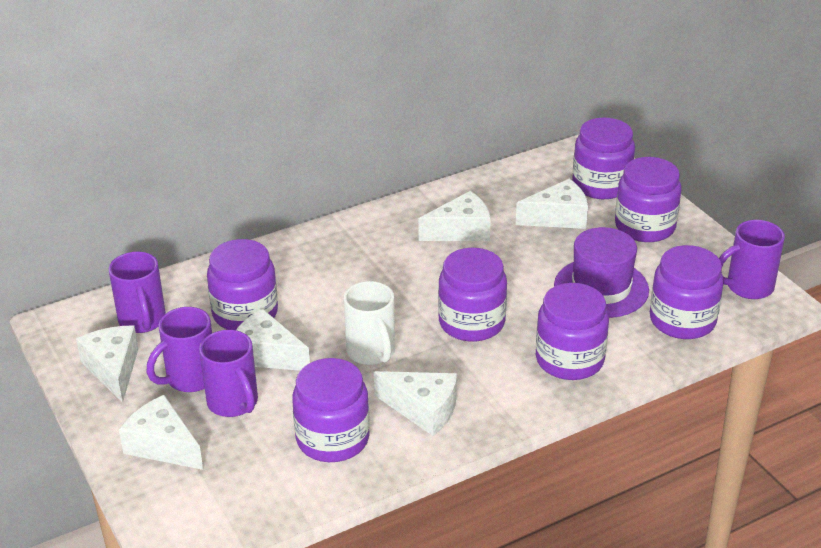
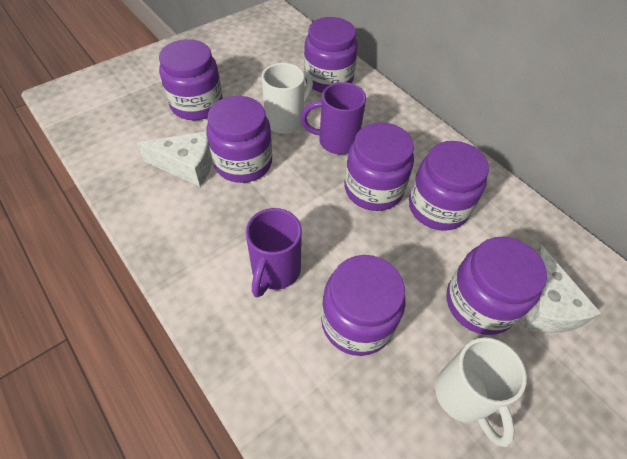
purple hat: [554,227,649,318] = 1 -> none = 0
purple mug: [109,252,166,333] [147,307,212,392] [199,330,258,417] [719,220,785,299] = 4 -> [245,208,302,297] [300,82,366,154] = 2
white cheese: [76,325,138,403] [119,395,203,470] [236,309,310,371] [374,371,457,436] [419,191,491,241] [516,179,588,229] = 6 -> [137,131,212,187] [524,245,601,333] = 2
white mug: [344,281,395,365] = 1 -> [262,63,313,134] [435,337,527,447] = 2

